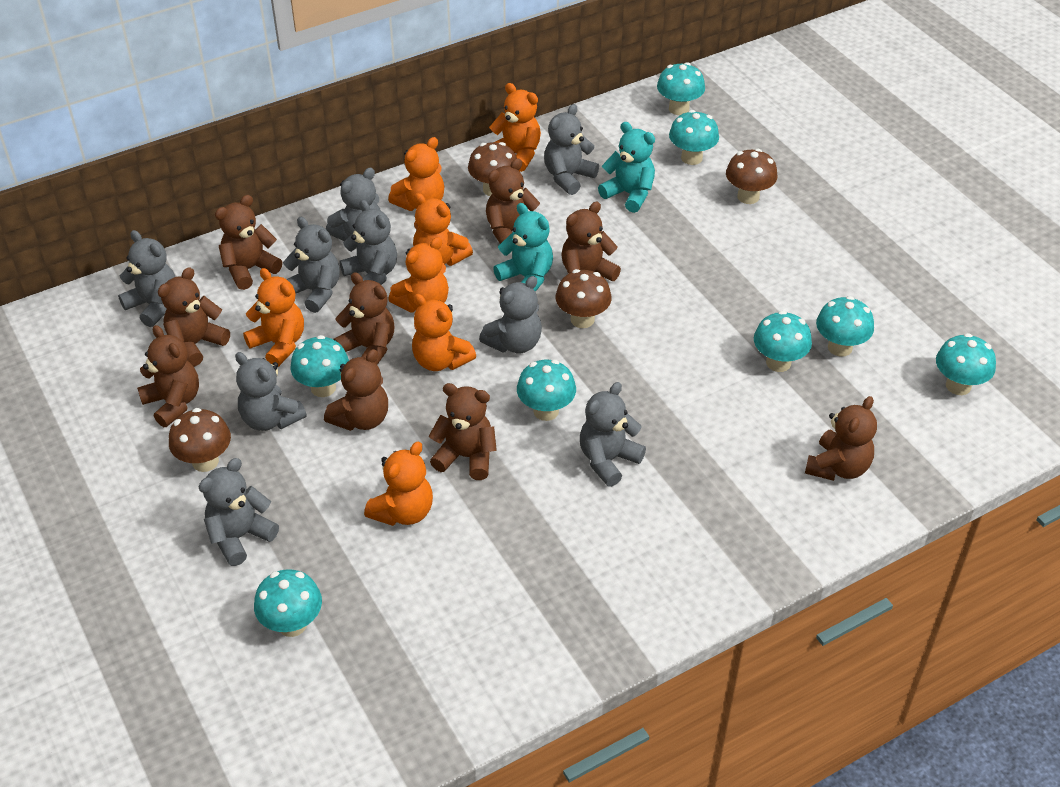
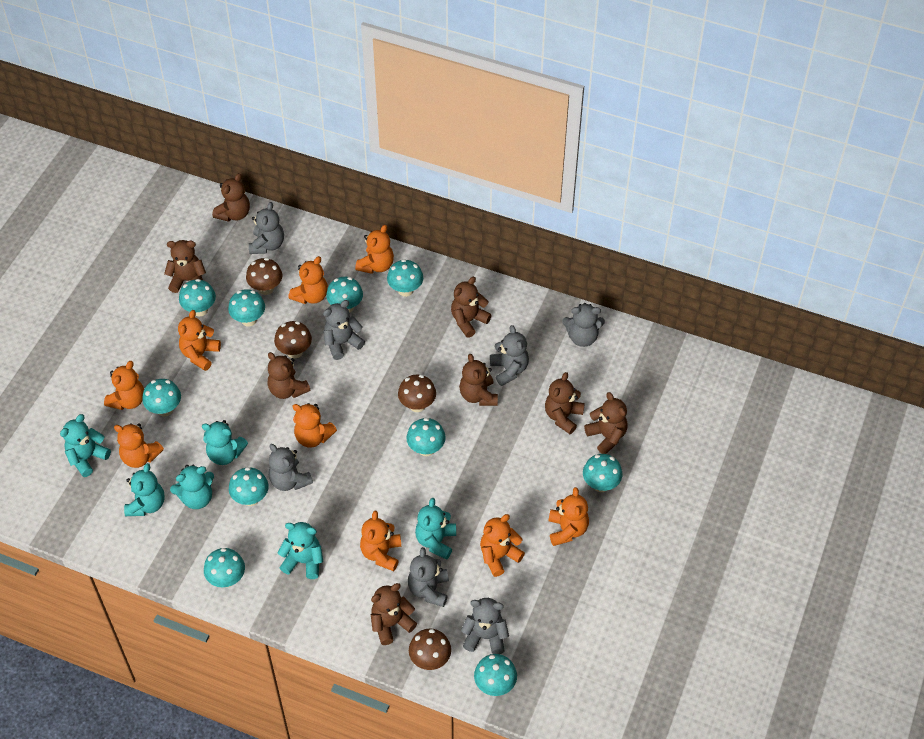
brown teddy bear: [137,325,199,427] [158,267,230,367] [215,195,282,290] [324,349,388,431] [333,272,395,365] [429,383,497,480] [486,158,540,244] [561,202,621,281] [805,396,877,481] = 9 -> [164,240,206,293] [212,173,250,222] [267,352,310,399] [371,583,417,645] [451,277,492,338] [459,354,498,406] [545,372,585,434] [584,392,628,454] = 8
grey teddy bear: [118,230,176,327] [199,458,279,566] [235,352,307,431] [283,217,340,313] [326,168,381,241] [339,200,397,285] [479,276,542,353] [544,104,599,195] [580,382,646,487] = 9 -> [249,202,284,254] [269,444,313,491] [323,300,365,360] [408,547,449,607] [461,598,509,654] [490,325,529,386] [562,303,605,347] = 7
orange teddy bear: [243,268,304,367] [364,442,433,526] [388,137,445,211] [388,237,449,313] [412,294,476,371] [413,193,473,266] [489,83,541,172] = 7 -> [104,361,144,410] [114,423,164,468] [178,310,221,371] [288,256,328,304] [292,403,337,448] [355,225,394,274] [360,511,401,571] [480,514,525,577] [548,487,589,546] = 9
turquoise mushroom: [254,569,322,637] [291,335,349,397] [517,360,576,421] [657,62,705,115] [669,110,719,165] [754,311,812,372] [816,296,874,357] [936,333,996,395] = 8 -> [142,379,181,417] [179,279,216,317] [204,548,245,588] [228,289,265,326] [229,467,269,506] [326,277,363,313] [387,259,423,297] [406,418,446,456] [474,654,517,696] [583,454,622,492] = 10
turquoise teddy bear: [493,203,553,292] [598,122,655,213] = 2 -> [60,414,111,477] [124,463,165,516] [170,465,214,509] [202,420,248,465] [278,522,323,579] [415,498,456,560] = 6

